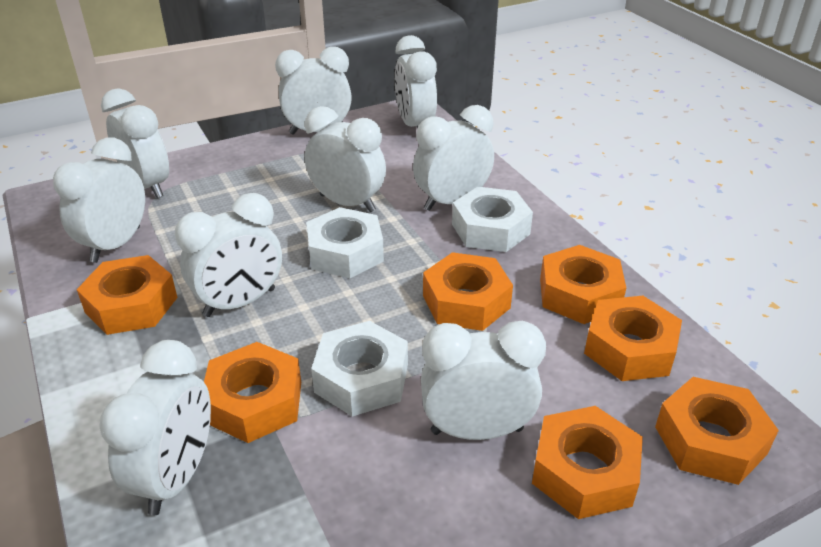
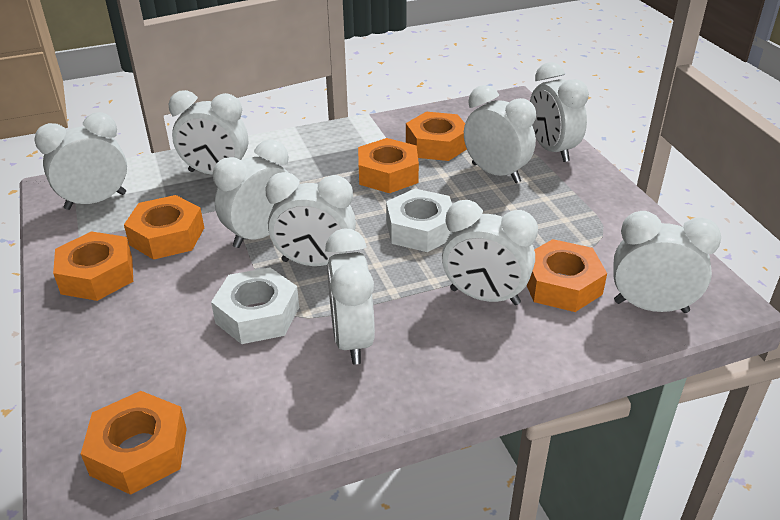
orange nut: [77,255,177,335] [204,342,301,443] [423,252,513,331] [532,406,643,519] [540,245,626,324] [584,296,682,381] [655,377,779,485] = 7 -> [53,231,133,301] [81,391,187,495] [124,195,204,260] [358,138,419,193] [406,112,467,161] [527,239,607,312] = 6
white nut: [306,207,384,278] [311,321,408,417] [452,187,533,252] = 3 -> [211,267,299,344] [386,189,452,252] = 2

